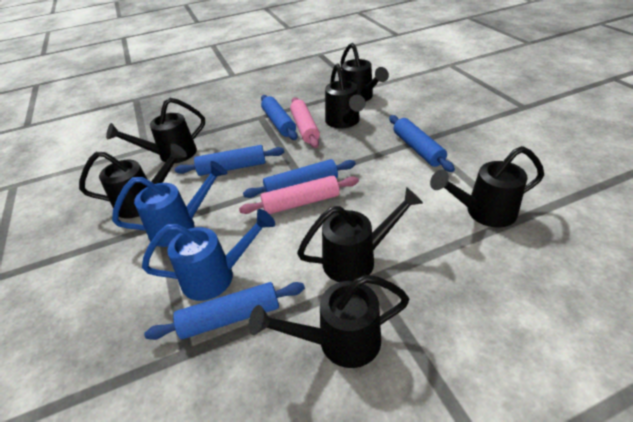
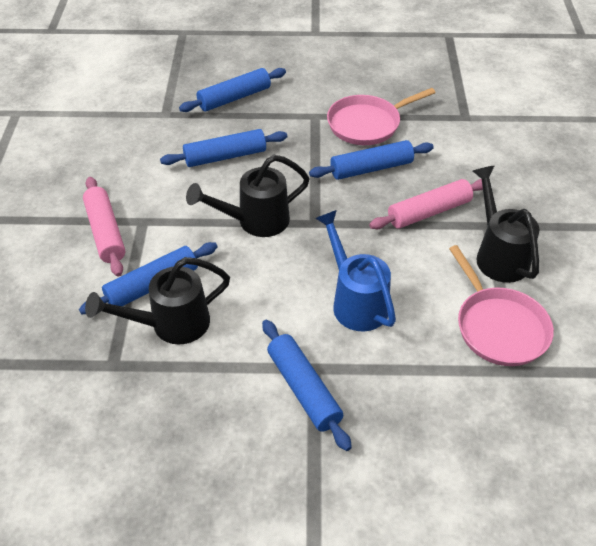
black watering can: [79,144,187,218] [106,98,205,163] [249,275,409,368] [297,187,423,282] [325,64,365,128] [340,43,389,102] [430,146,544,228] = 7 -> [85,257,230,345] [186,155,310,237] [473,166,539,283] = 3
blue watering can: [112,161,227,247] [142,209,275,301] = 2 -> [315,210,396,331] = 1
pink pan: none = 0 -> [327,88,436,145] [449,245,554,366] = 2

